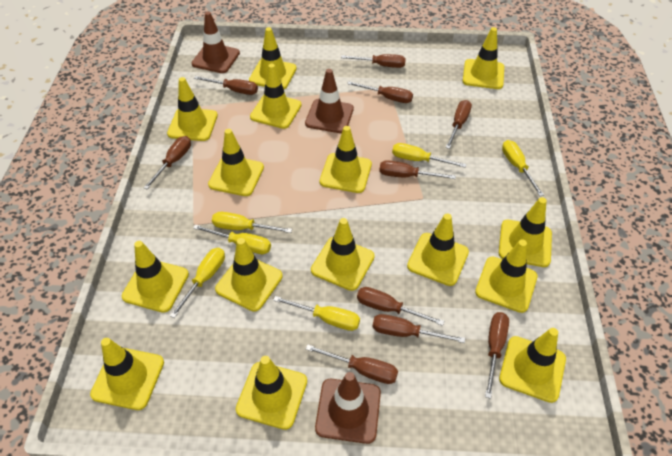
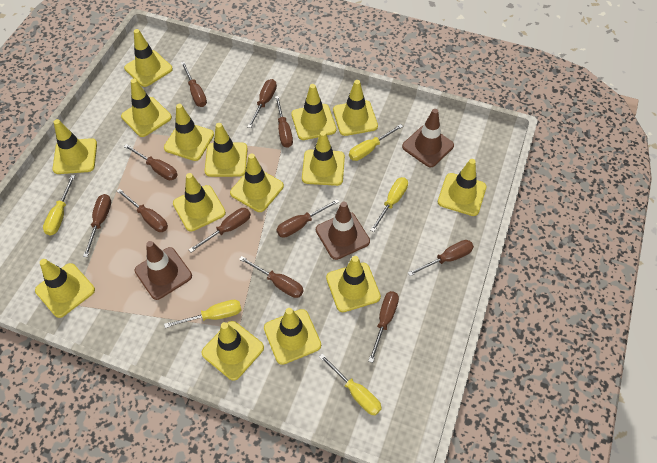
brown screwdriver: [143,136,191,189] [194,76,258,95] [306,344,398,384] [341,54,406,68] [347,81,413,103] [357,287,444,326] [373,314,465,343] [379,160,456,179] [445,100,472,149] [485,312,509,399] = 10 -> [83,194,111,257] [117,189,168,232] [124,144,178,180] [181,62,207,107] [188,208,251,252] [239,256,304,298] [247,79,277,128] [275,96,293,148] [276,199,339,238] [368,291,399,363] [408,240,474,276] = 11
yellow screwdriver: [170,248,225,318] [193,225,271,254] [212,212,292,233] [273,296,360,331] [392,143,466,168] [502,140,544,196] = 6 -> [43,175,75,236] [164,300,242,328] [319,354,382,415] [349,124,403,161] [370,177,408,232] = 5

